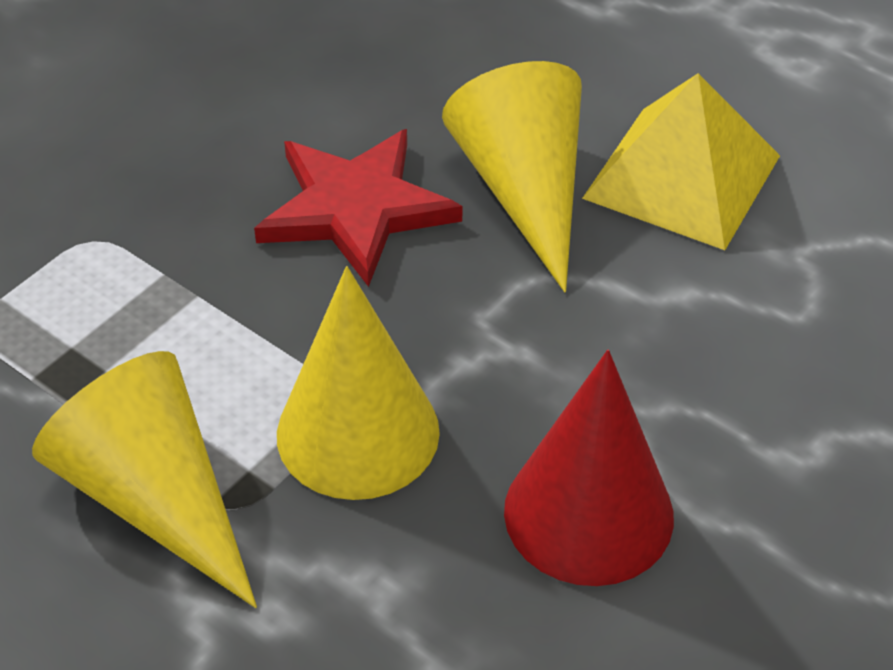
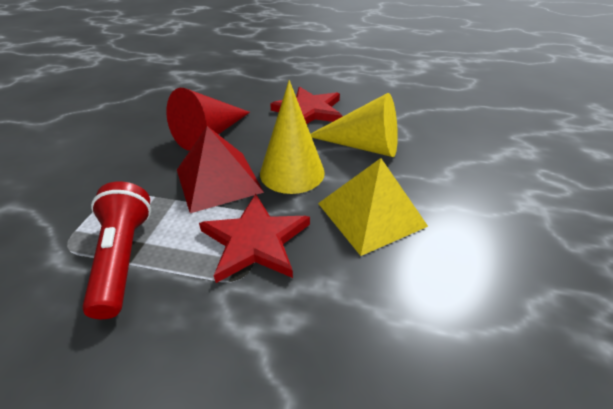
red flashlight: none = 0 -> [82,181,151,319] = 1
red pyramid: none = 0 -> [177,126,264,213] = 1
red star: [254,129,462,287] = 1 -> [199,194,310,283] [270,87,342,124] = 2
yellow cone: [32,351,257,608] [277,266,440,500] [442,61,582,292] = 3 -> [260,80,325,194] [311,93,398,157] = 2

